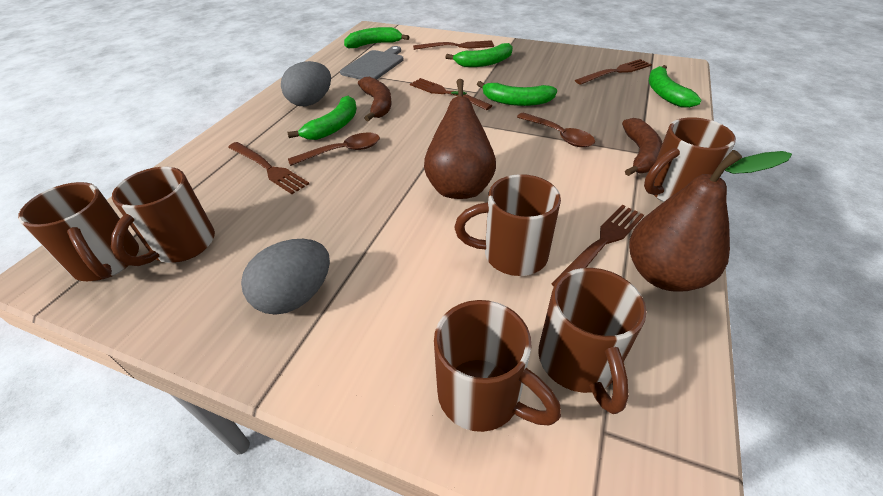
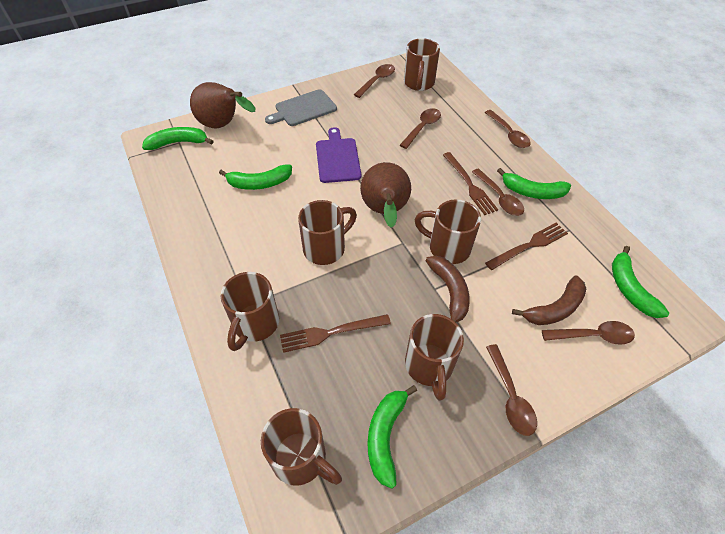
brown fork: [228,142,309,194] [410,78,492,110] [413,40,494,50] [551,205,644,286] [575,59,652,85] = 5 -> [280,314,391,353] [443,152,498,215] [485,223,568,270] = 3
brown spoon: [288,133,380,166] [517,113,595,147] = 2 -> [354,64,395,98] [400,108,441,149] [472,168,524,216] [485,110,531,148] [486,344,537,436] [542,321,635,345] = 6
grey egg: [241,239,330,315] [281,61,331,106] = 2 -> none = 0
purple cutting board: none = 0 -> [316,127,361,183] = 1

